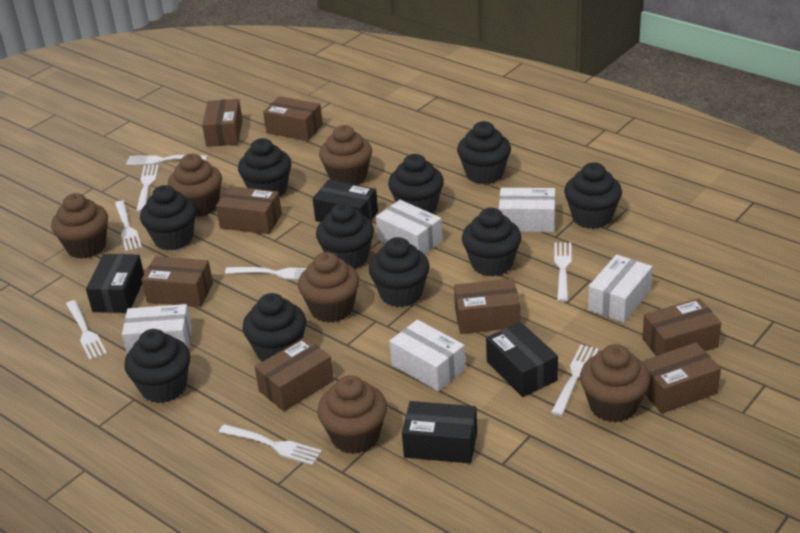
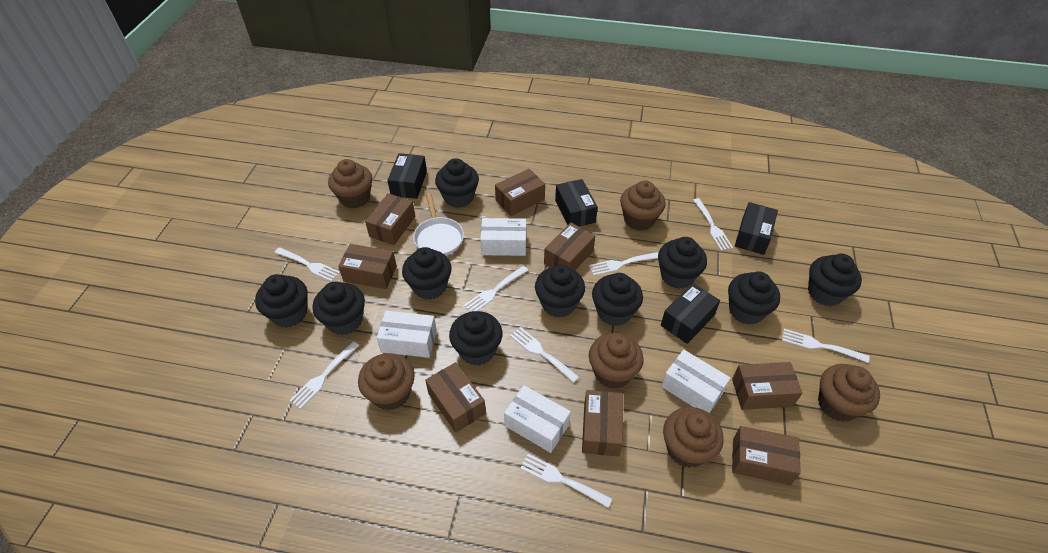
white box: [122,304,192,353] [376,200,443,254] [389,320,466,391] [499,188,555,232] [588,254,652,323] = 5 -> [377,311,437,358] [480,218,526,256] [504,385,571,453] [661,350,731,413] = 4
white pan: none = 0 -> [413,193,464,256] = 1

